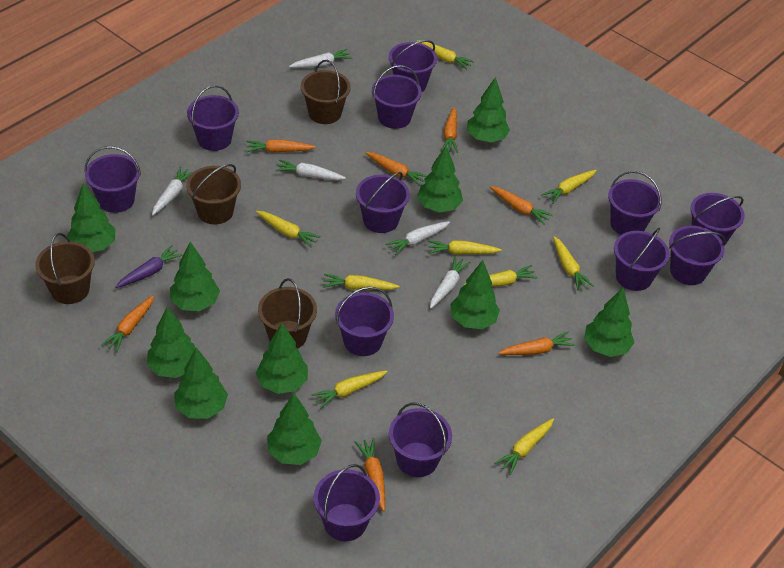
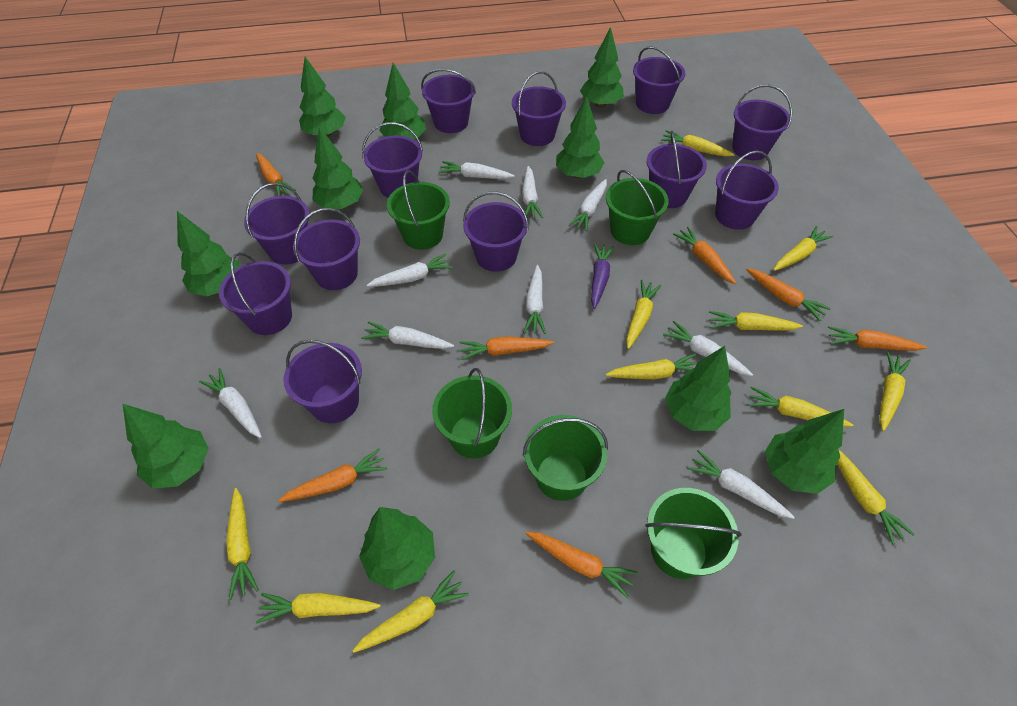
brown bucket: [35,233,95,304] [186,164,241,225] [258,278,317,349] [301,60,351,124] = 4 -> none = 0
green bucket: none = 0 -> [387,170,450,250] [432,368,512,458] [523,415,608,501] [606,170,669,245] [645,488,742,579] = 5
white carrot: [152,167,195,215] [275,160,346,180] [289,49,353,68] [386,221,450,255] [430,256,471,309] = 5 -> [199,368,262,438] [361,321,454,349] [367,254,453,287] [439,161,515,179] [522,166,543,219] [523,265,546,334] [569,179,607,231] [663,321,753,376] [687,450,795,519] = 9
yellow carrot: [256,211,321,248] [311,371,388,409] [323,274,399,290] [417,40,475,70] [428,240,502,255] [464,265,538,287] [495,418,554,475] [541,170,597,204] [553,236,594,291] = 9 -> [226,488,259,600] [256,593,381,624] [352,571,469,653] [605,354,697,379] [626,280,662,349] [661,130,735,157] [709,311,803,331] [748,386,853,427] [773,226,833,271] [837,450,915,545] [879,352,911,431] = 11

